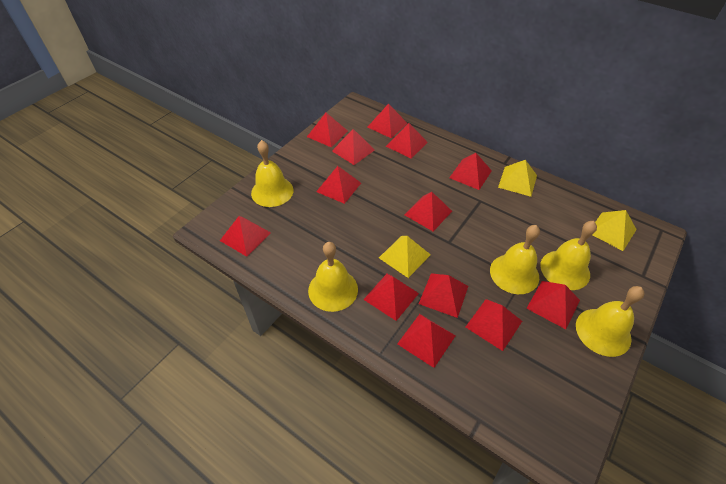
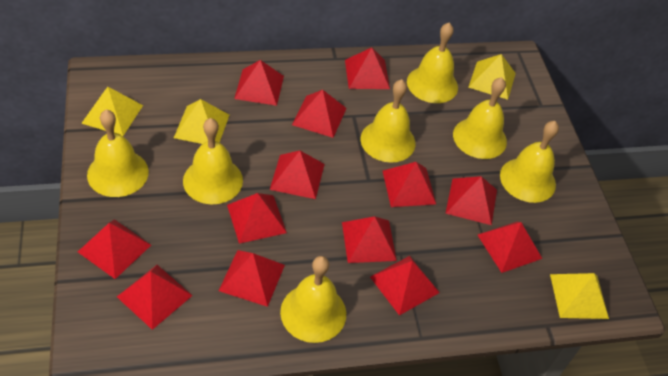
yellow bell: [251,140,293,207] [308,242,358,312] [490,225,540,294] [540,221,597,290] [576,286,645,357] = 5 -> [87,110,149,197] [183,118,243,204] [280,256,346,343] [360,79,415,162] [407,23,458,103] [453,77,507,159] [500,121,559,203] = 7
yellow pyramid: [379,236,431,278] [498,160,537,197] [593,210,637,251] = 3 -> [81,87,143,136] [174,99,229,144] [468,54,516,100] [550,273,609,319] = 4

